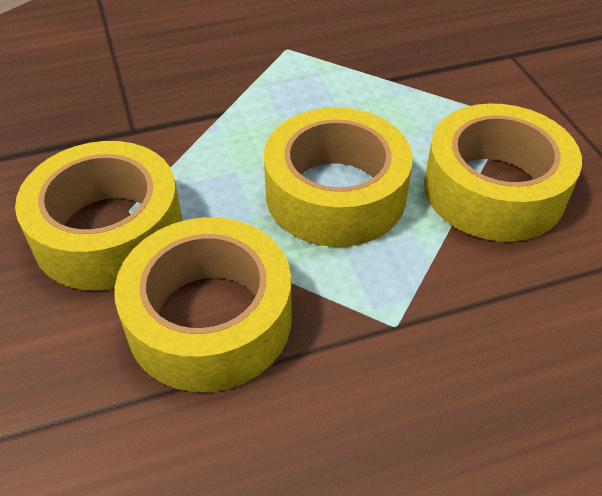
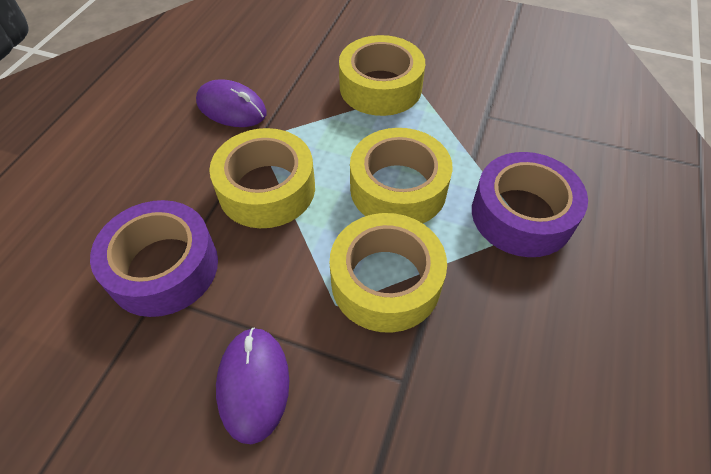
purple mouse: none = 0 -> [196,79,267,127] [216,328,289,444] = 2
purple tape: none = 0 -> [90,200,218,317] [472,152,588,257] = 2

